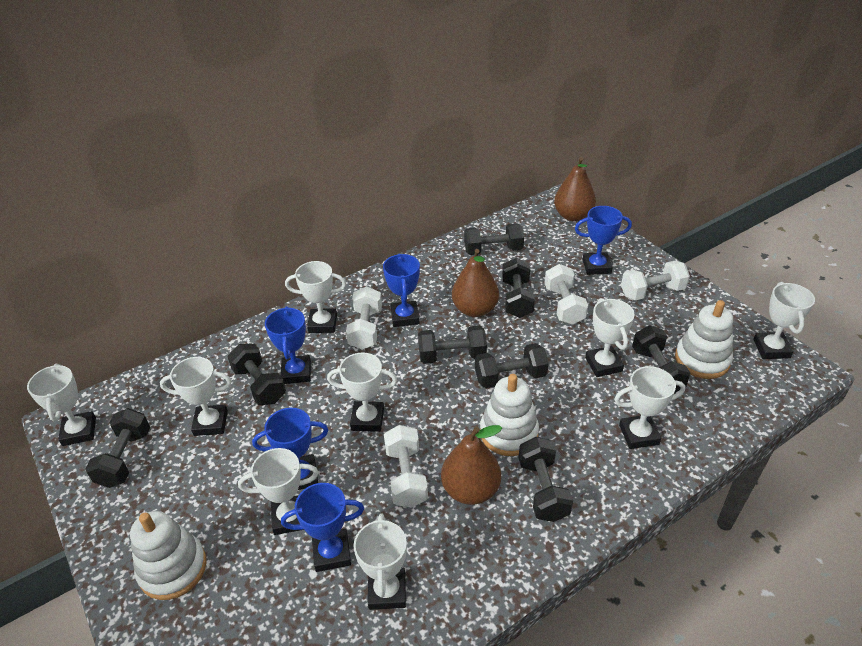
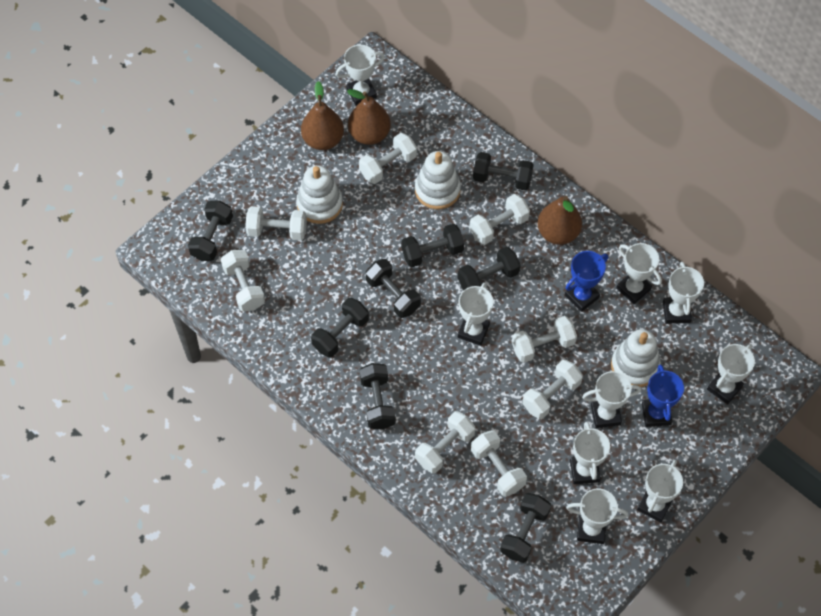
blue trophy: [252,408,328,490] [265,306,311,384] [281,483,364,572] [383,253,420,327] [575,206,632,275] = 5 -> [565,251,608,312] [642,365,684,427] = 2
white dumbbell: [346,286,382,350] [384,425,428,508] [544,264,588,325] [621,261,690,300] = 4 -> [221,250,265,311] [245,206,307,240] [359,133,417,184] [415,411,475,474] [469,194,530,245] [471,430,527,497] [512,316,577,363] [522,360,583,419] = 8

